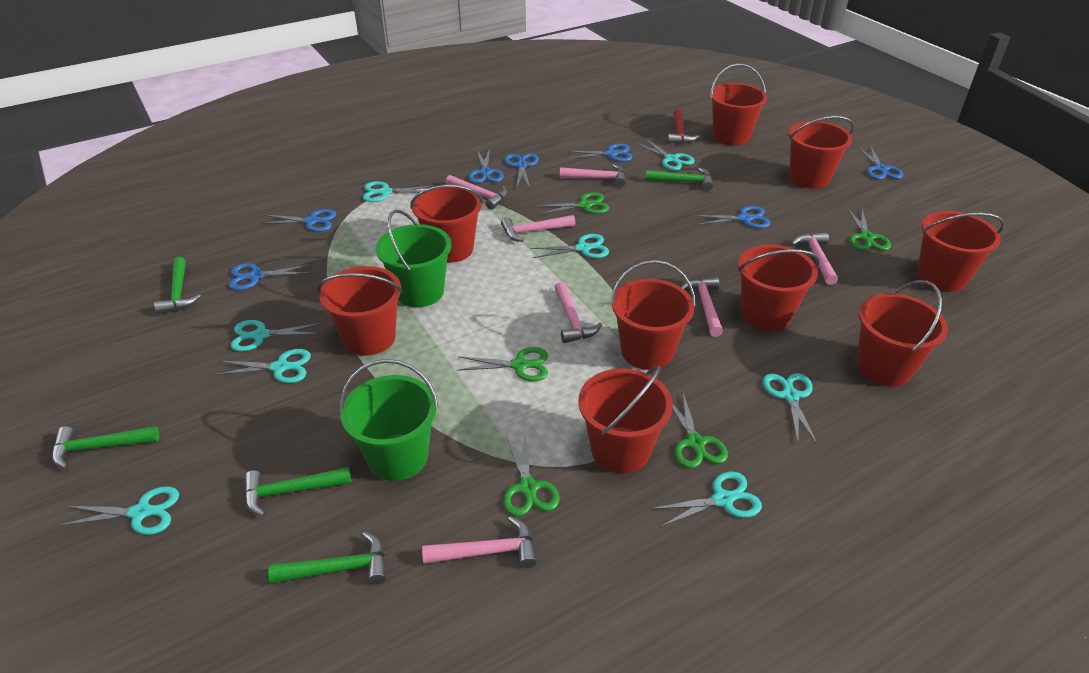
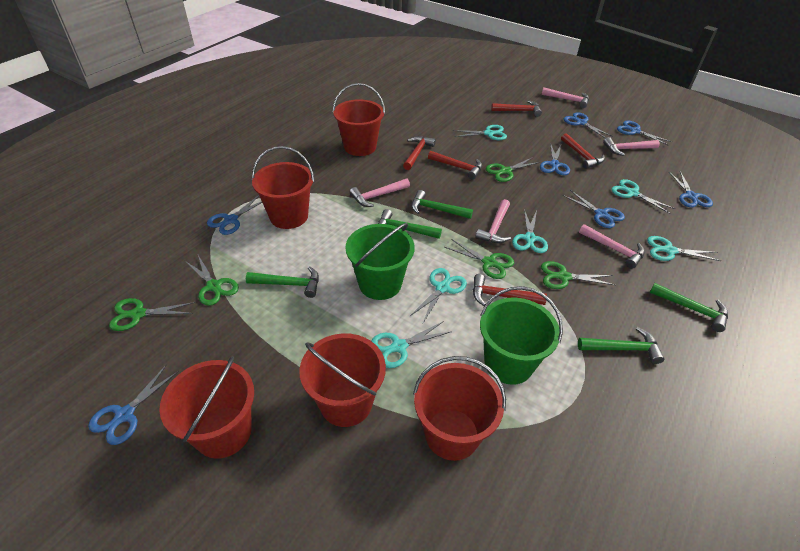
pink hammer: [422,516,537,568] [446,175,508,210] [501,215,575,242] [554,282,602,343] [560,164,626,187] [681,277,723,337] [791,232,838,285] = 7 -> [350,179,410,207] [475,199,511,243] [542,87,589,108] [579,224,645,269] [603,137,660,156] = 5
red bucket: [317,266,403,356] [410,185,483,263] [579,365,673,473] [610,260,696,370] [710,63,768,145] [738,245,820,331] [789,116,854,189] [857,280,948,387] [917,211,1005,292] = 9 -> [159,356,254,459] [252,146,314,229] [299,333,386,427] [333,83,385,156] [413,356,506,461] = 5
red hammer: [667,109,699,144] = 1 -> [403,136,436,170] [428,151,482,179] [473,274,547,306] [491,100,542,117] [561,133,605,169] = 5
turquoise scissors: [59,487,179,535] [214,349,311,383] [231,320,322,352] [363,181,434,202] [530,234,609,258] [636,139,695,171] [651,472,762,527] [762,373,818,445] = 8 -> [371,321,452,368] [410,268,467,323] [453,125,507,140] [512,209,548,253] [611,179,675,214] [647,236,721,261] = 6

